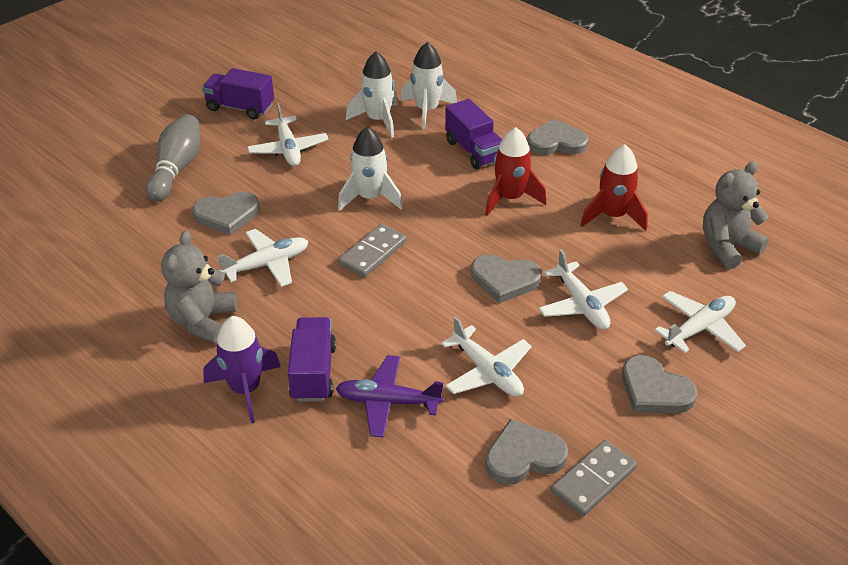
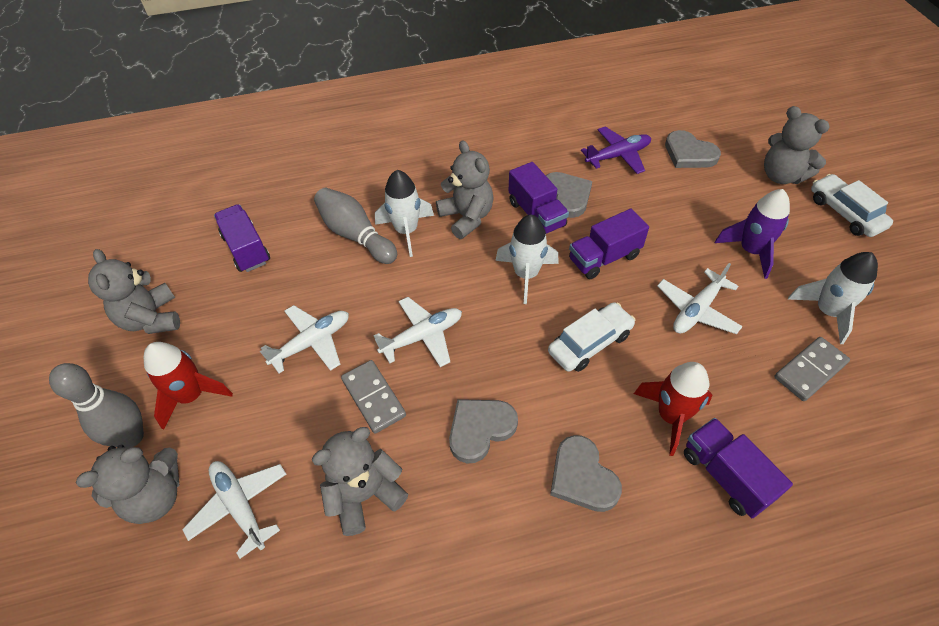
grey bowling pin: [146,114,200,202] = 1 -> [49,363,144,448] [314,188,397,264] = 2
grey heart: [192,192,260,235] [471,254,542,303] [485,419,568,485] [527,119,588,155] [622,355,697,413] = 5 -> [449,399,518,463] [546,172,592,218] [550,435,622,512] [665,130,721,168] = 4
grey teddy bear: [161,231,237,344] [703,162,769,269] = 2 -> [76,445,180,524] [88,249,180,334] [312,427,408,536] [436,140,494,239] [764,106,830,184] = 5
purple truck: [202,68,274,119] [288,317,336,402] [445,99,502,169] = 3 -> [214,204,270,272] [509,162,569,234] [569,209,649,279] [684,418,793,518] = 4
white car: none = 0 -> [548,302,636,372] [811,174,893,237] = 2
white plane: [217,229,308,287] [247,103,328,166] [441,316,532,397] [538,249,628,330] [655,291,746,353] = 5 -> [182,461,286,559] [260,305,349,373] [374,297,462,367] [657,263,743,334] = 4

